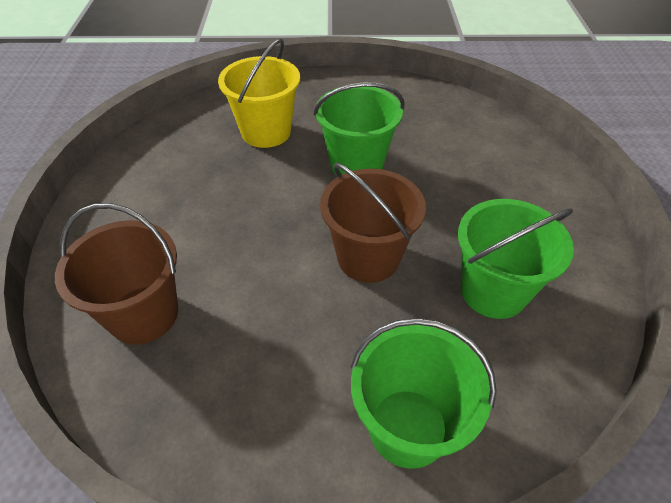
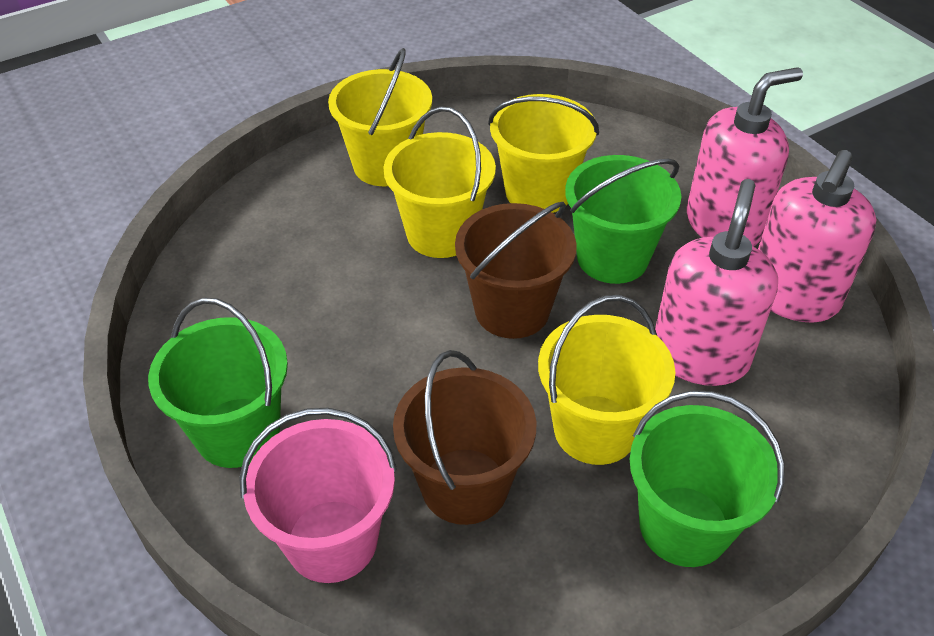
pink bucket: none = 0 -> [239,408,397,583] = 1
pink soap dispenser: none = 0 -> [655,179,778,386] [687,67,803,247] [758,150,877,323] = 3
yellow bucket: [218,38,300,148] = 1 -> [328,48,432,186] [383,107,496,258] [488,94,599,213] [538,295,675,465] = 4

